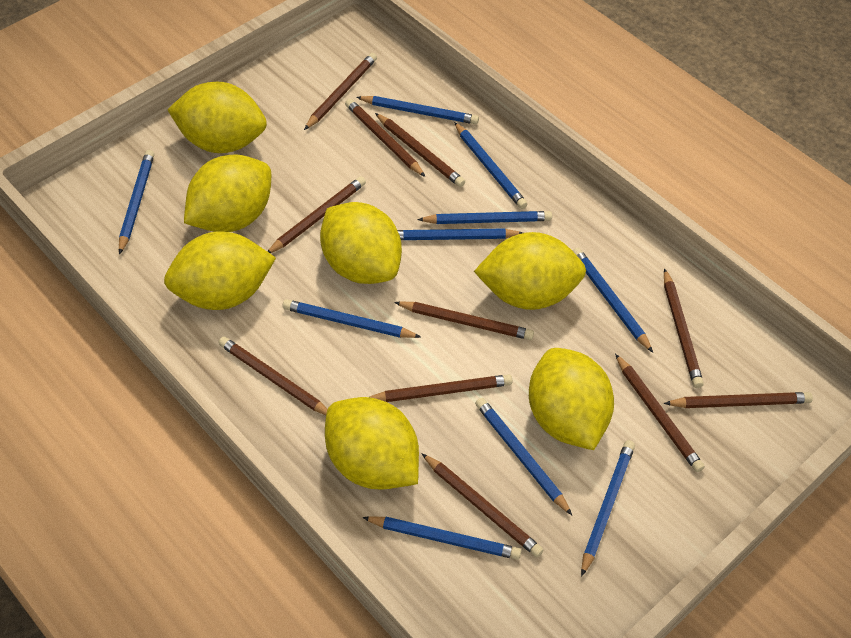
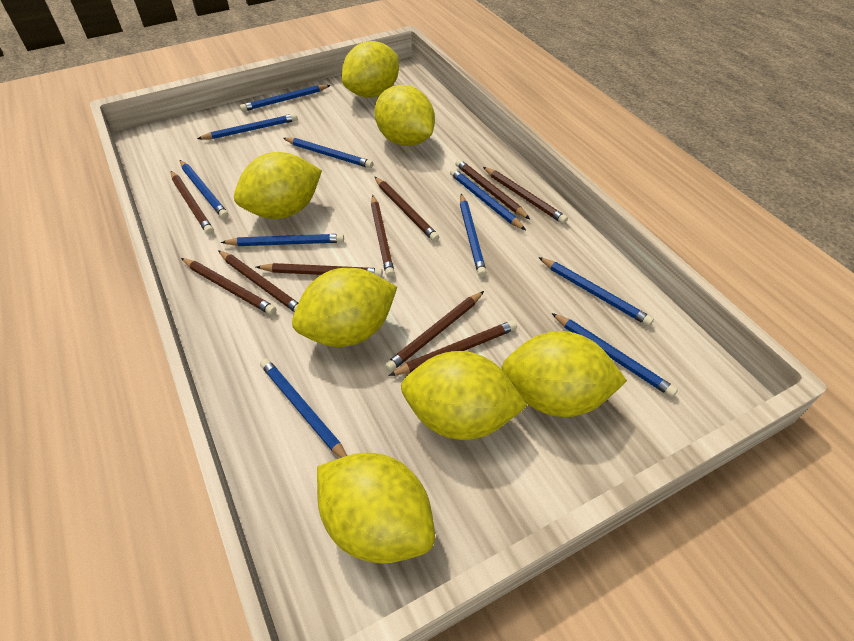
brown pencil: [218,337,328,415] [267,176,366,253] [304,53,377,130] [345,99,425,177] [370,374,513,402] [375,113,465,187] [394,301,534,340] [421,453,543,557] [615,354,705,472] [664,268,704,388] [664,392,813,408] = 11 -> [171,171,214,235] [181,258,276,315] [218,250,298,312] [256,263,383,277] [371,195,395,278] [374,176,439,242] [385,291,484,372] [389,320,517,376] [455,159,530,219] [483,167,568,224] = 10

